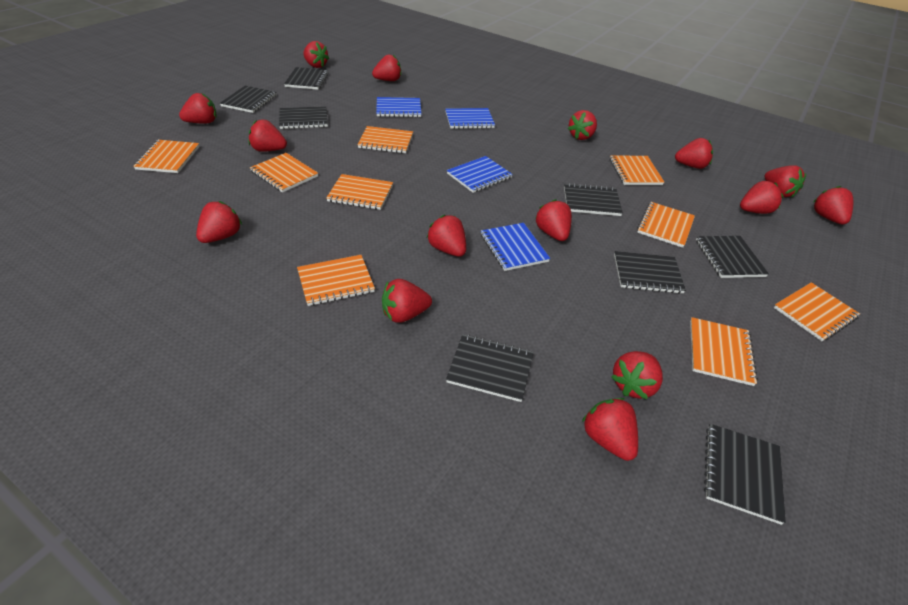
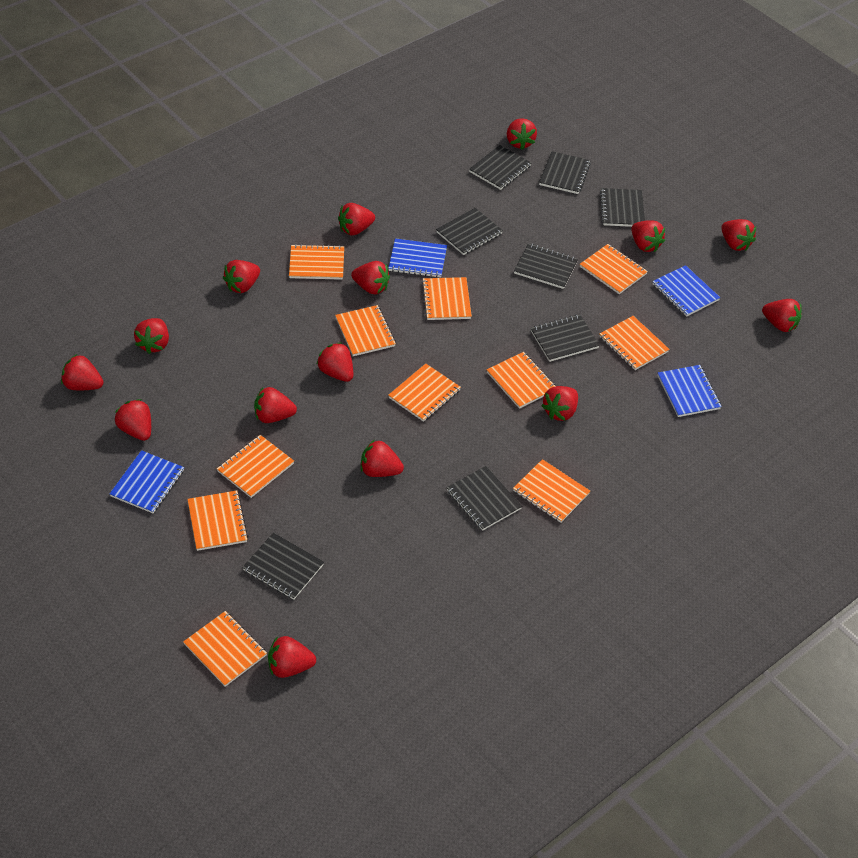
orange notebook: [133,140,199,173] [250,153,318,193] [297,255,375,306] [326,174,393,210] [358,126,413,153] [610,155,664,185] [637,202,695,248] [690,317,758,386] [774,282,860,341] = 9 -> [183,611,267,687] [187,491,248,551] [217,435,294,498] [289,244,344,280] [335,305,396,356] [388,363,461,422] [422,277,472,320] [487,352,555,409] [513,459,590,523] [580,244,648,294] [599,316,670,370] = 11

